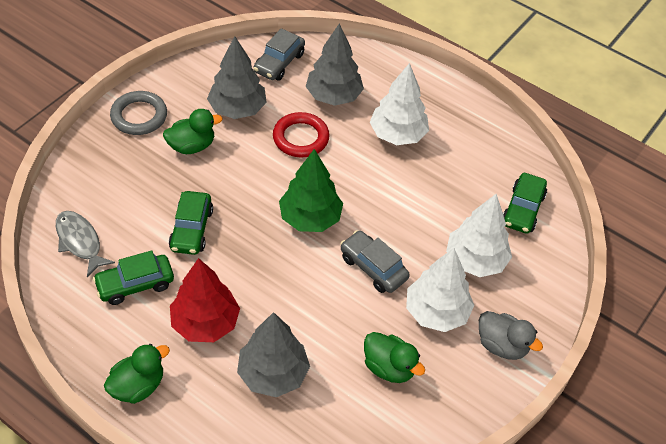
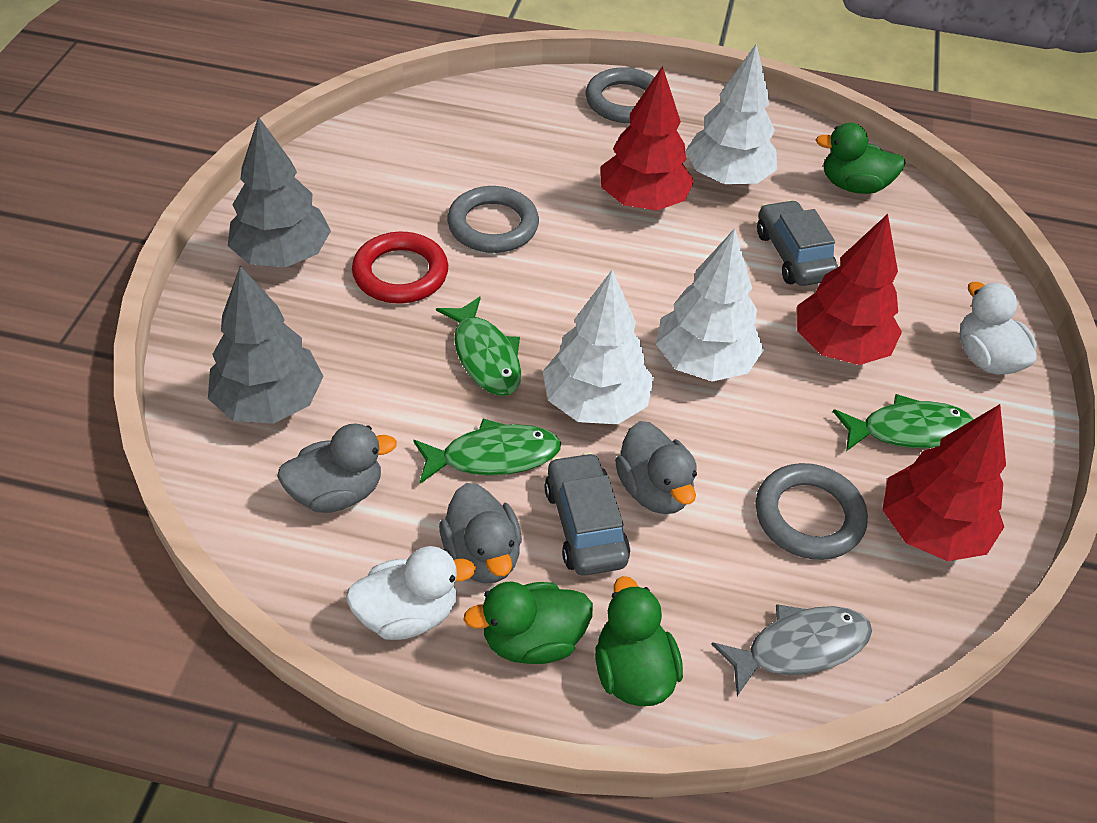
green car: [93,250,174,305] [169,191,213,255] [503,172,547,233] = 3 -> none = 0
green fish: none = 0 -> [413,419,561,484] [436,296,521,396] [833,394,974,451] = 3
green tree: [279,149,343,232] = 1 -> none = 0
grey duck: [479,311,543,360] = 1 -> [277,423,397,513] [439,483,522,583] [615,421,697,514] = 3
grey ring: [110,91,167,135] = 1 -> [447,186,539,253] [585,68,654,123] [755,463,868,560] = 3
grey tree: [207,36,267,119] [237,312,310,397] [306,23,364,106] = 3 -> [208,266,324,424] [228,116,331,267] = 2
red tree: [170,258,240,342] = 1 -> [601,66,694,211] [797,214,902,365] [882,404,1006,561] = 3
white duck: none = 0 -> [346,546,476,640] [960,282,1037,374] = 2

